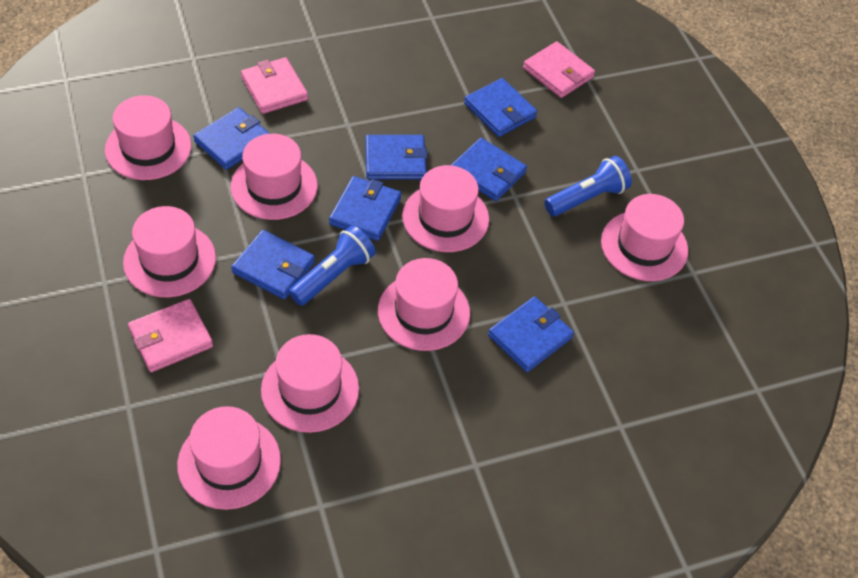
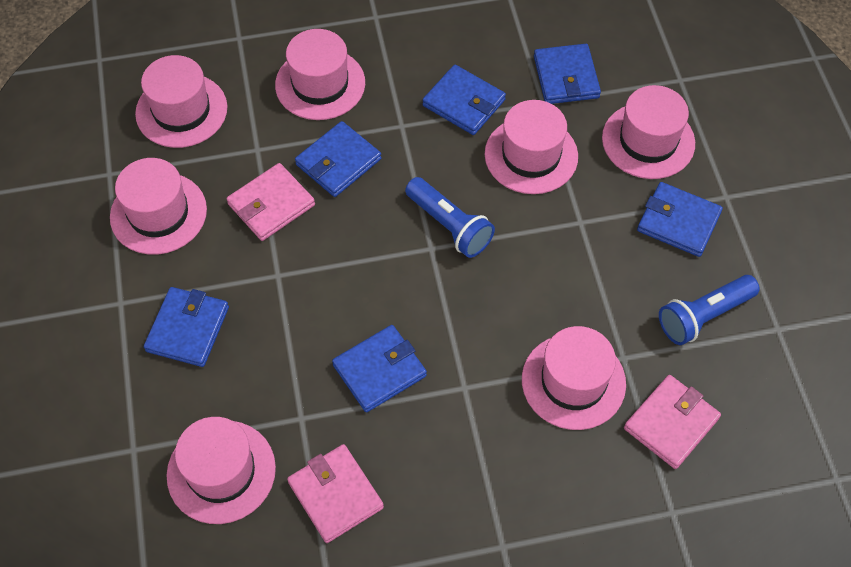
blue wallet: [193,107,270,170] [231,230,315,299] [329,176,401,241] [365,135,428,180] [451,138,527,201] [464,78,537,137] [488,297,574,372] = 7 -> [144,287,229,367] [295,121,381,197] [332,325,427,412] [423,65,506,135] [534,44,601,104] [637,182,723,257] = 6
pink hat: [105,95,192,180] [123,206,216,297] [177,406,281,510] [231,134,318,220] [261,334,359,433] [378,258,470,351] [402,165,489,252] [601,194,688,281] = 8 -> [110,158,207,255] [135,55,227,148] [166,417,276,524] [275,29,365,120] [485,100,578,194] [522,326,626,430] [602,85,695,179] = 7

